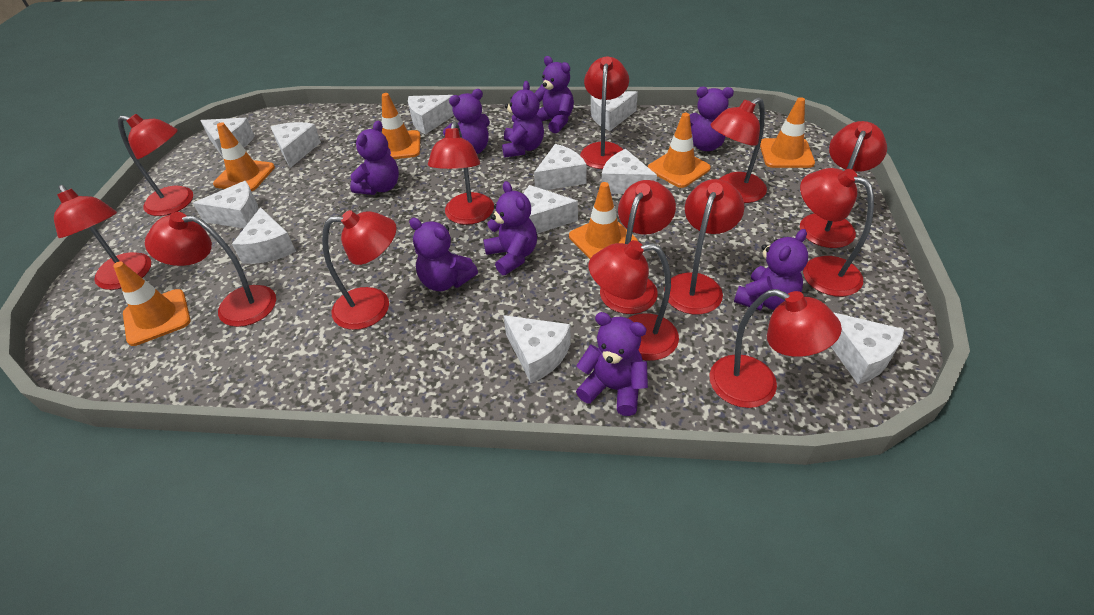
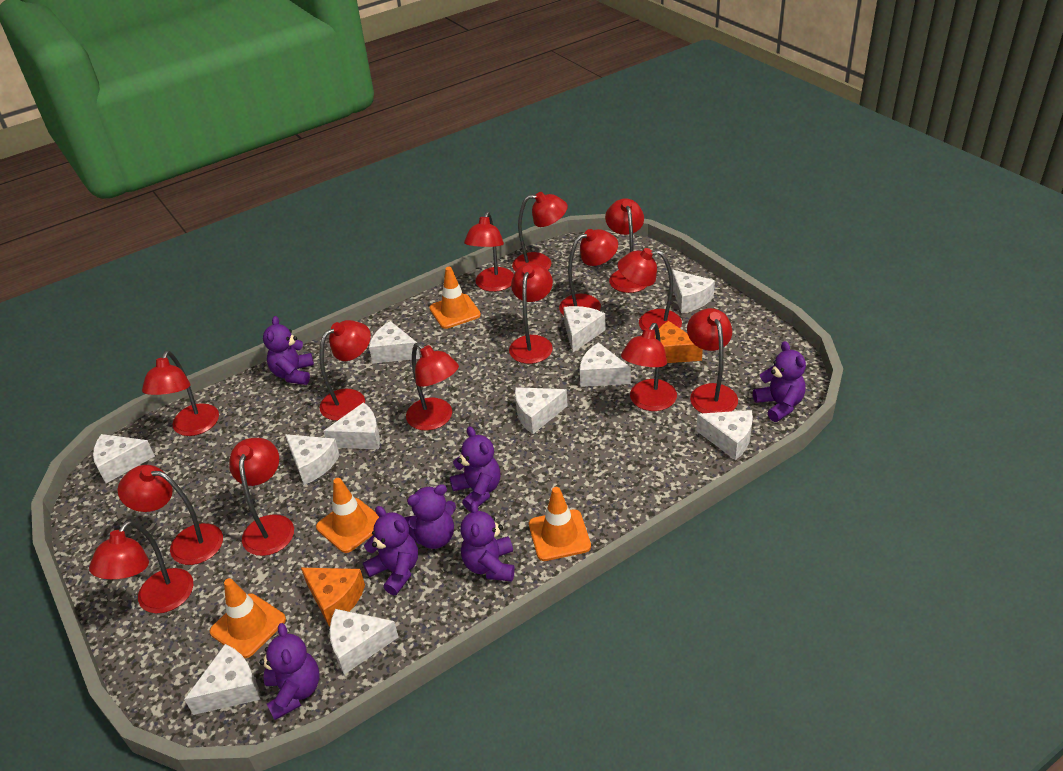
orange cheese: none = 0 -> [301,568,365,626] [655,321,703,363] = 2
orange traffic cone: [113,261,191,346] [213,122,275,191] [382,93,420,159] [569,182,638,259] [648,113,711,188] [760,97,815,168] = 6 -> [210,578,286,658] [316,478,379,553] [429,267,481,329] [529,487,591,561] = 4
purple teddy bear: [350,121,399,195] [409,218,478,291] [443,89,490,154] [483,181,537,275] [502,81,544,158] [535,56,574,133] [576,312,648,416] [690,87,734,151] [734,229,808,311] = 9 -> [259,623,319,720] [263,316,314,385] [363,506,418,595] [404,484,456,549] [450,426,501,512] [460,501,515,582] [753,341,806,422] = 7
red lamp: [54,185,151,290] [118,114,193,216] [145,212,276,327] [322,210,397,330] [428,121,494,225] [580,56,629,169] [589,240,679,361] [600,180,676,314] [664,179,744,314] [710,97,767,203] [710,289,842,408] [800,121,887,248] [800,168,874,296] = 13 -> [89,520,193,614] [118,465,223,565] [142,351,219,436] [229,438,294,556] [320,320,371,421] [406,343,459,431] [464,212,514,292] [509,263,553,364] [512,192,568,272] [559,229,618,315] [605,198,647,293] [618,248,682,330] [621,323,677,411] [687,308,738,413] = 14

